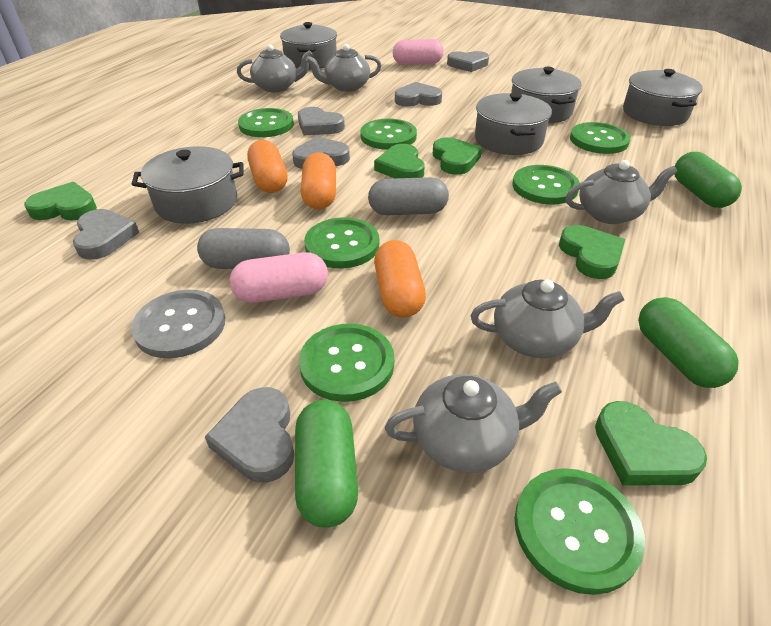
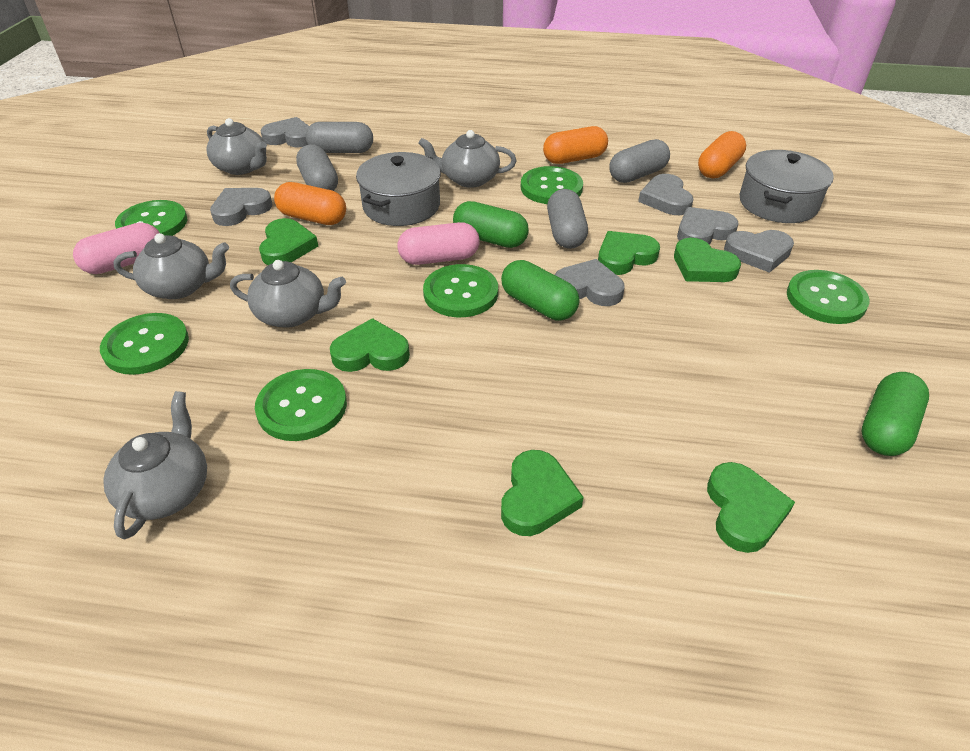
green button: [238,108,294,137] [299,324,394,402] [304,217,379,268] [360,118,417,150] [513,165,580,205] [515,468,645,595] [570,122,631,154] = 7 -> [100,313,189,375] [115,200,188,236] [255,369,347,441] [423,264,498,317] [521,166,583,204] [787,270,870,324] = 6
green heart: [24,182,97,221] [374,144,425,178] [433,137,482,175] [559,225,625,279] [595,401,707,486] = 5 -> [259,218,318,265] [330,318,410,372] [501,450,584,536] [598,231,660,275] [674,238,741,282] [707,462,795,553] = 6
grey button: [131,290,225,358] = 1 -> none = 0
grey capsule: [197,228,290,269] [368,177,449,215] = 2 -> [296,144,338,191] [306,122,373,153] [547,189,588,249] [609,139,670,183] = 4
grey pot: [131,146,244,224] [280,22,337,70] [475,93,552,155] [511,67,581,123] [623,69,703,126] = 5 -> [356,152,441,226] [740,150,834,223] = 2

